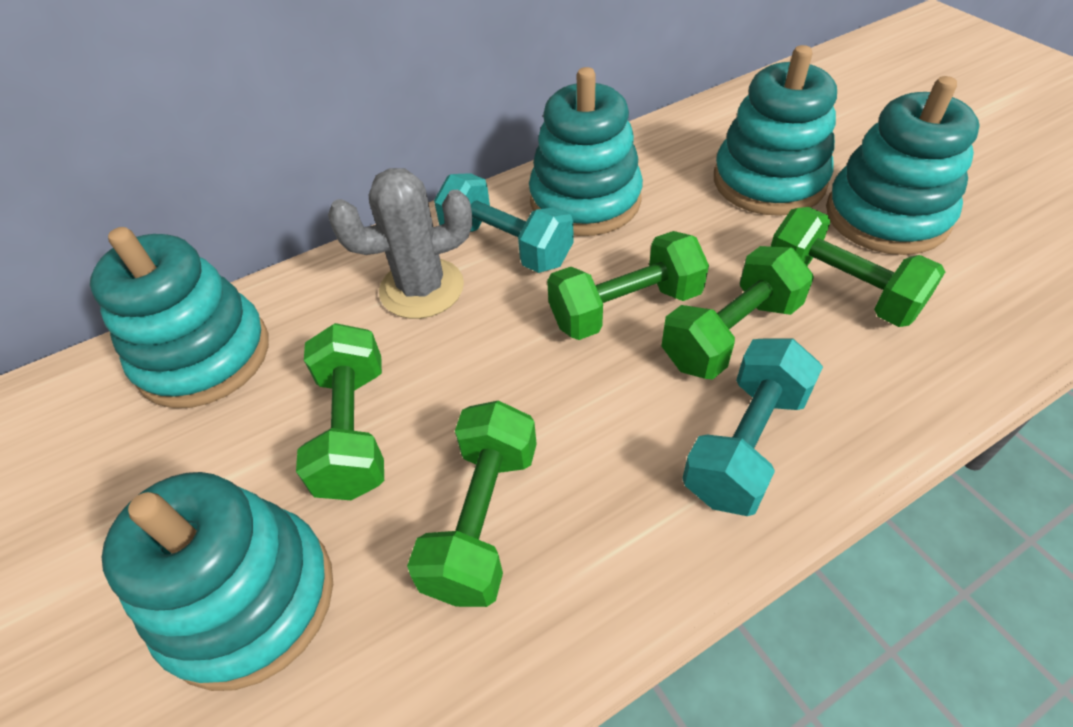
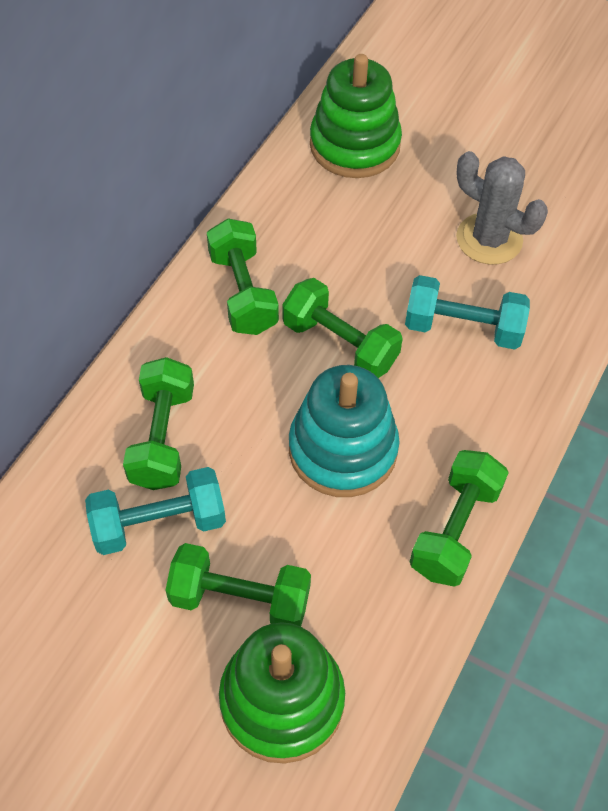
green stacking toy: none = 0 -> [219,622,345,764] [310,54,402,178] = 2
turquoise stacking toy: [90,227,269,408] [102,472,333,691] [529,67,643,236] [714,45,837,216] [826,76,980,255] = 5 -> [289,365,400,497] = 1

